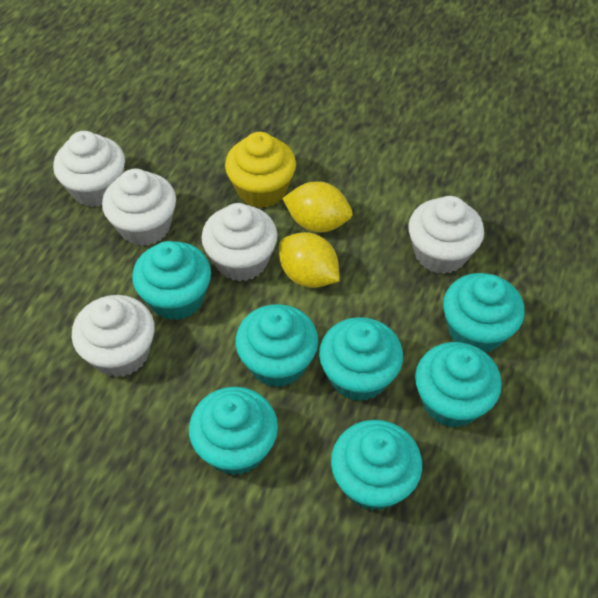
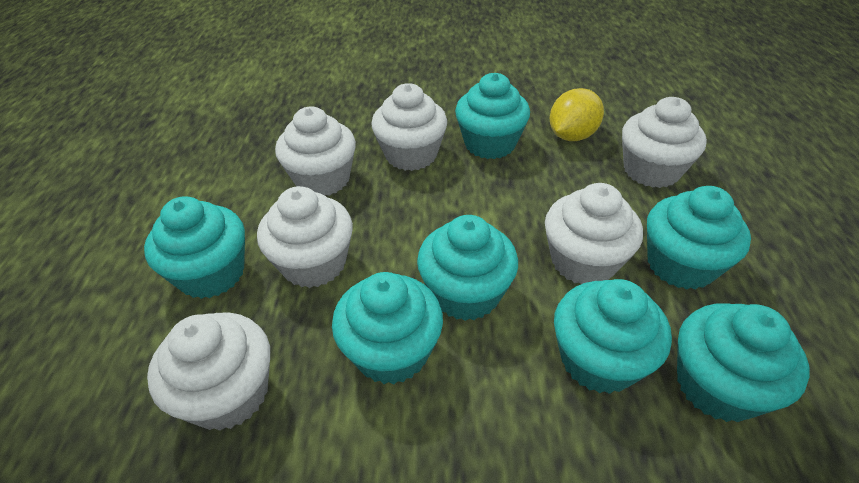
white cupcake: [53,131,125,207] [72,295,154,377] [102,169,176,246] [201,203,277,282] [408,196,484,274] = 5 -> [147,313,270,431] [257,186,353,288] [275,106,356,195] [371,83,447,171] [545,183,643,284] [622,97,707,188] = 6
yellow cupcake: [225,132,296,208] = 1 -> none = 0
yellow lemon: [279,232,340,288] [282,181,352,232] = 2 -> [549,88,604,141] = 1

